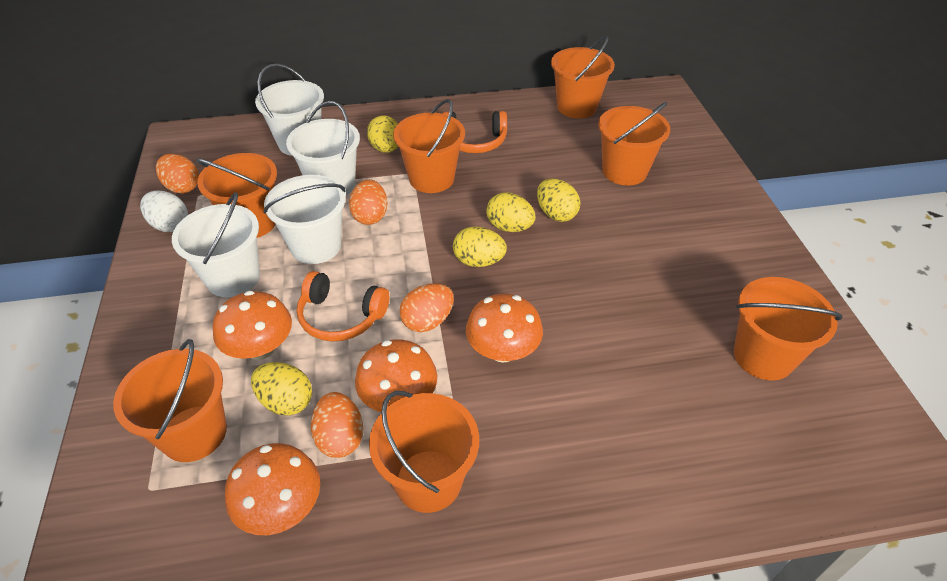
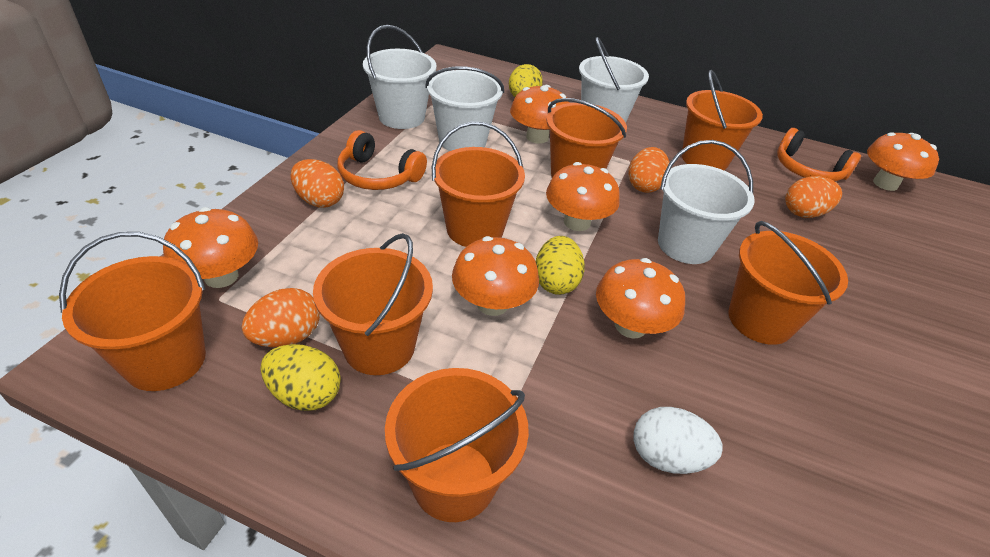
orange mushroom: [212,291,292,360] [225,443,320,535] [355,339,437,412] [466,294,543,363] = 4 -> [163,207,258,288] [452,236,539,316] [510,85,570,144] [546,162,620,231] [596,258,685,339] [867,132,939,191] = 6
yellow egg: [251,362,312,415] [367,115,398,153] [453,226,507,267] [486,192,536,232] [537,179,580,222] = 5 -> [260,344,341,411] [509,64,543,97] [536,236,585,295] = 3

